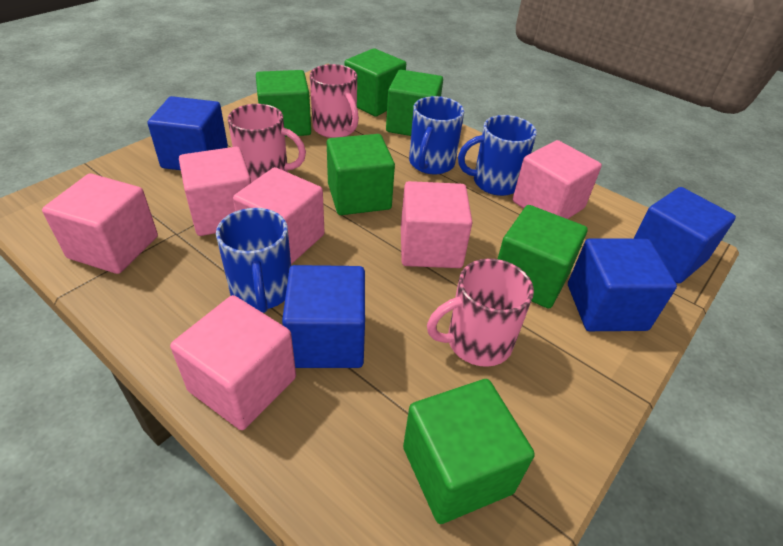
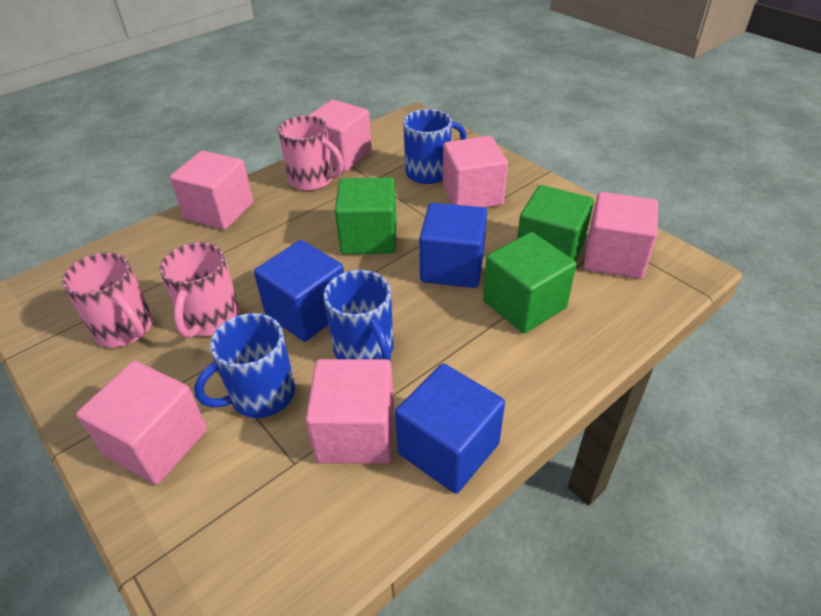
blue cube: [148,96,228,170] [282,265,365,368] [568,238,677,331] [633,187,736,284] = 4 -> [254,240,344,342] [395,363,505,494] [419,203,487,288] = 3
green cube: [256,70,311,137] [327,134,395,215] [344,48,406,116] [386,70,443,136] [403,379,535,524] [498,205,588,309] = 6 -> [335,177,397,254] [483,232,576,333] [517,185,594,261] = 3

